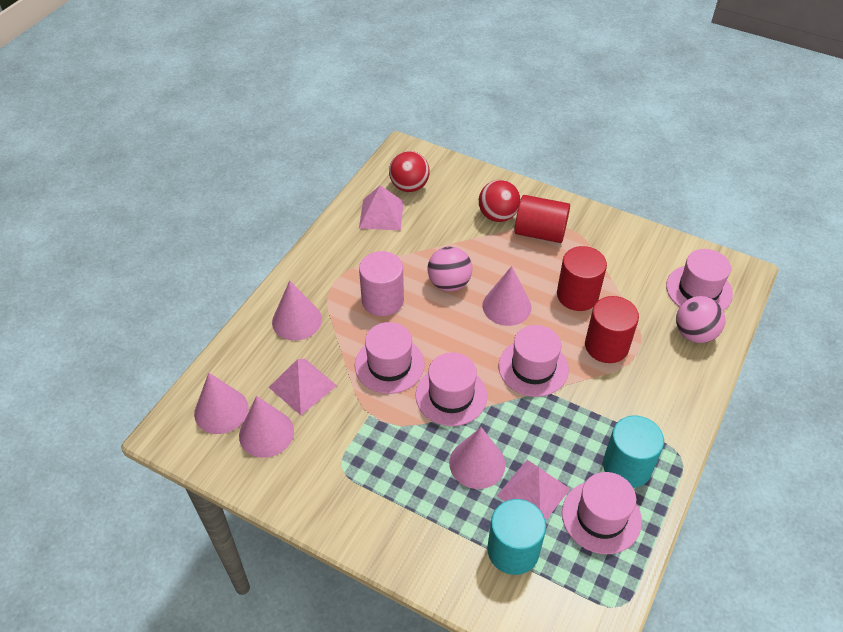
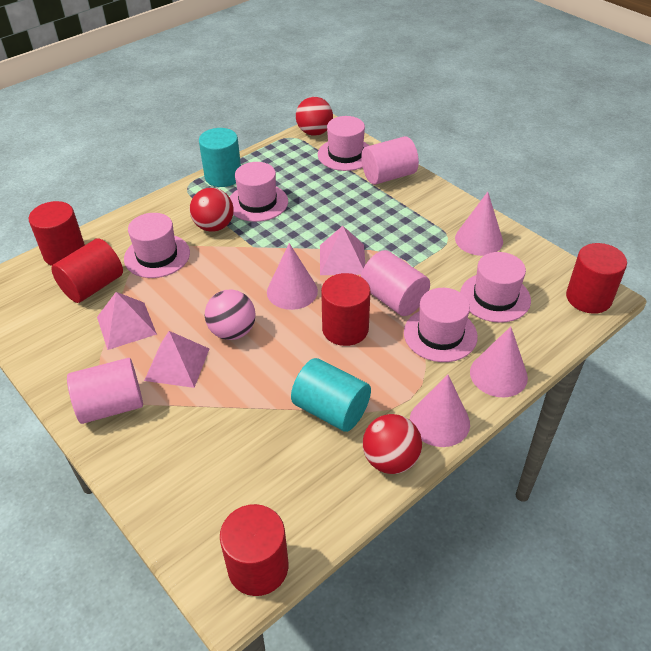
pink ball: [428,246,472,291] [676,296,725,343] = 2 -> [205,290,256,340] = 1
pink cone: [194,373,249,434] [239,396,294,458] [272,280,322,341] [449,427,506,489] [482,266,531,326] = 5 -> [267,243,318,310] [410,374,470,447] [455,192,503,256] [470,326,528,397] = 4
pink cylinder: [359,251,404,316] = 1 -> [67,358,143,424] [361,136,419,185] [361,250,430,316] = 3
red ball: [389,151,430,192] [479,180,521,222] = 2 -> [190,188,233,232] [296,97,333,136] [363,414,422,474] = 3
red cylinder: [514,195,570,243] [557,246,607,311] [585,296,639,363] = 3 -> [29,201,85,266] [51,238,123,303] [220,504,288,596] [321,273,371,346] [566,243,627,314] = 5

